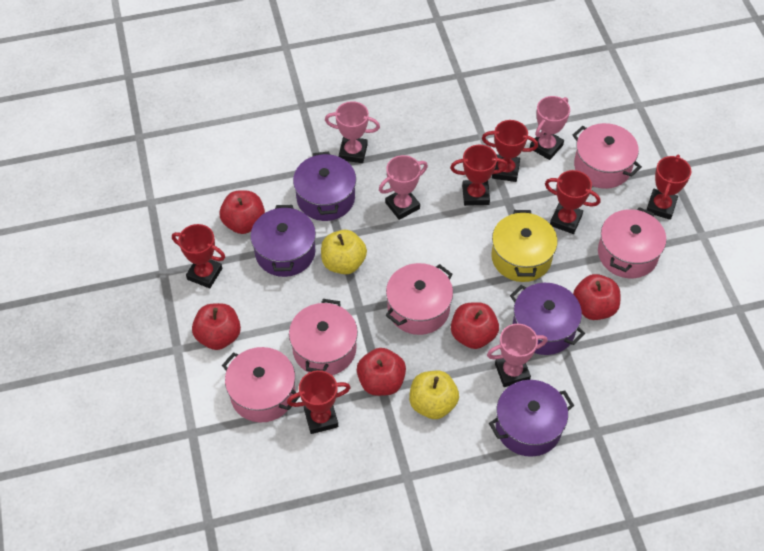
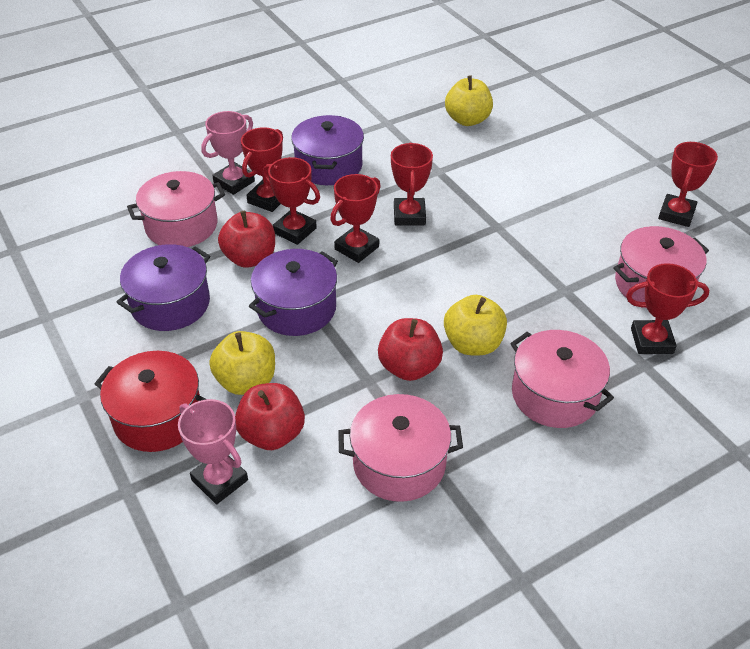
pink pot: [222,347,300,423] [289,299,358,375] [386,263,453,335] [573,123,642,189] [598,207,666,278] = 5 -> [127,171,225,247] [338,394,463,502] [510,330,614,428] [613,226,709,308] = 4
pink trophy: [325,101,380,163] [379,155,428,220] [487,324,548,387] [530,96,570,160] = 4 -> [178,399,248,504] [201,111,255,195] = 2
purple pot: [250,205,316,277] [293,152,356,221] [489,380,574,457] [510,283,585,355] = 4 -> [117,244,210,331] [249,249,338,336] [291,115,364,185] = 3
red apple: [192,303,241,350] [219,190,265,234] [357,348,406,396] [451,302,499,349] [573,274,620,320] = 5 -> [218,211,275,268] [235,383,305,450] [378,318,443,381] = 3
red pot: none = 0 -> [95,351,206,452] = 1
yellow apple: [321,230,367,274] [409,371,459,419] = 2 -> [209,331,275,395] [444,295,507,355] [445,75,493,126] = 3
yellow pot: [491,210,558,282] = 1 -> none = 0

